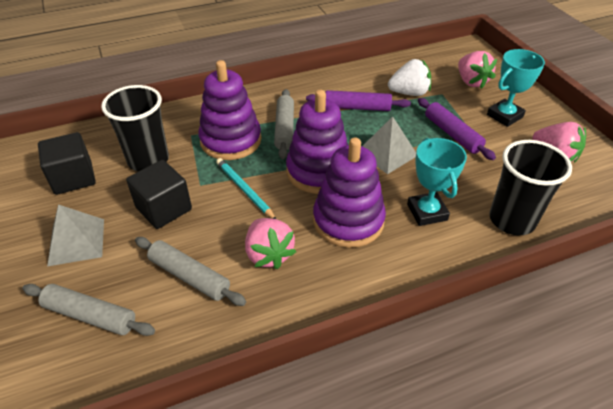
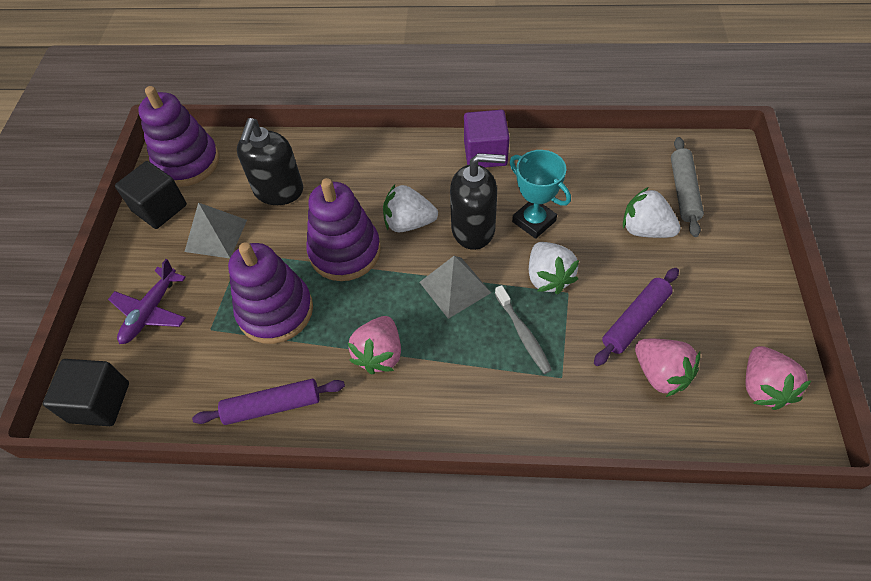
black cup: [101,85,169,172] [489,140,572,235] = 2 -> none = 0
black soap dispenser: none = 0 -> [237,118,303,205] [450,153,506,250] = 2
grey rolling pin: [22,284,155,336] [135,237,246,306] [274,89,294,159] = 3 -> [671,137,704,237] = 1
grey toothbrush: none = 0 -> [495,285,552,374] = 1
purple cube: none = 0 -> [464,110,510,168] = 1
purple plane: none = 0 -> [108,259,186,344] = 1
turquoise pencil: [216,158,276,219] = 1 -> none = 0
turquoise trophy: [407,138,467,226] [487,49,545,127] = 2 -> [510,150,571,239] = 1
white strawberry: [388,59,431,96] = 1 -> [383,184,438,232] [529,242,579,295] [623,187,680,238] = 3

